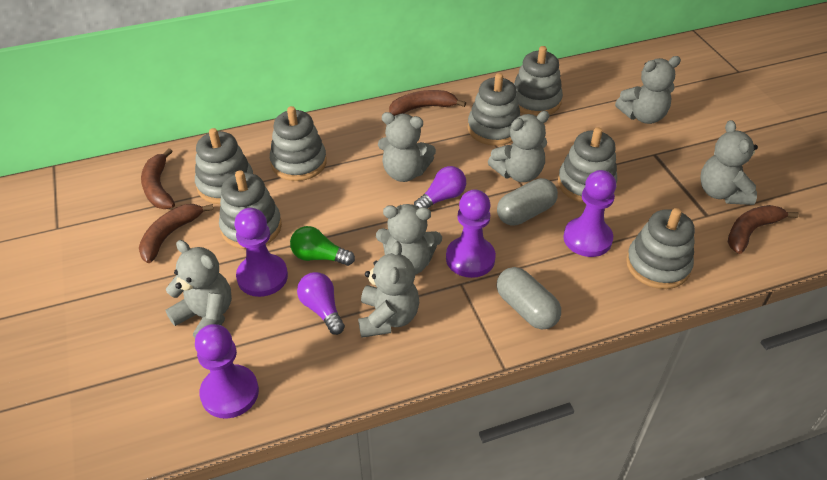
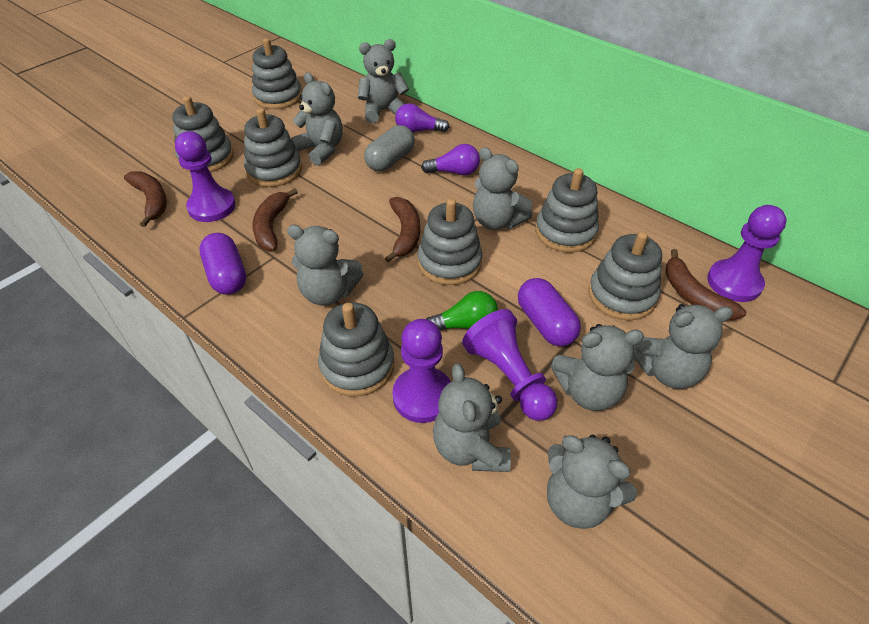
grey capsule: [497,178,558,226] [497,267,561,329] = 2 -> [364,125,415,171] = 1
grey teddy bear: [166,240,232,338] [358,241,419,338] [376,204,442,275] [378,112,436,182] [488,111,550,182] [615,56,681,124] [700,120,758,205] = 7 -> [287,225,363,306] [291,72,343,165] [358,39,409,123] [433,364,511,472] [473,147,532,230] [547,434,637,529] [551,324,644,411] [633,304,733,389] = 8
purple capsule: none = 0 -> [199,233,246,295] [518,278,581,346] = 2

